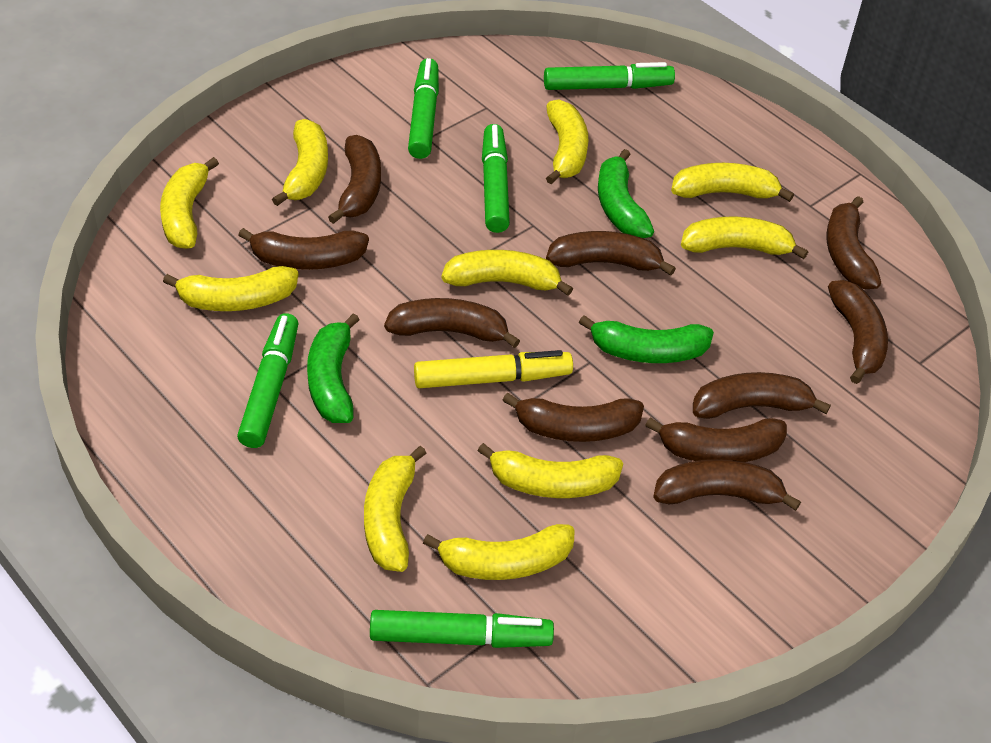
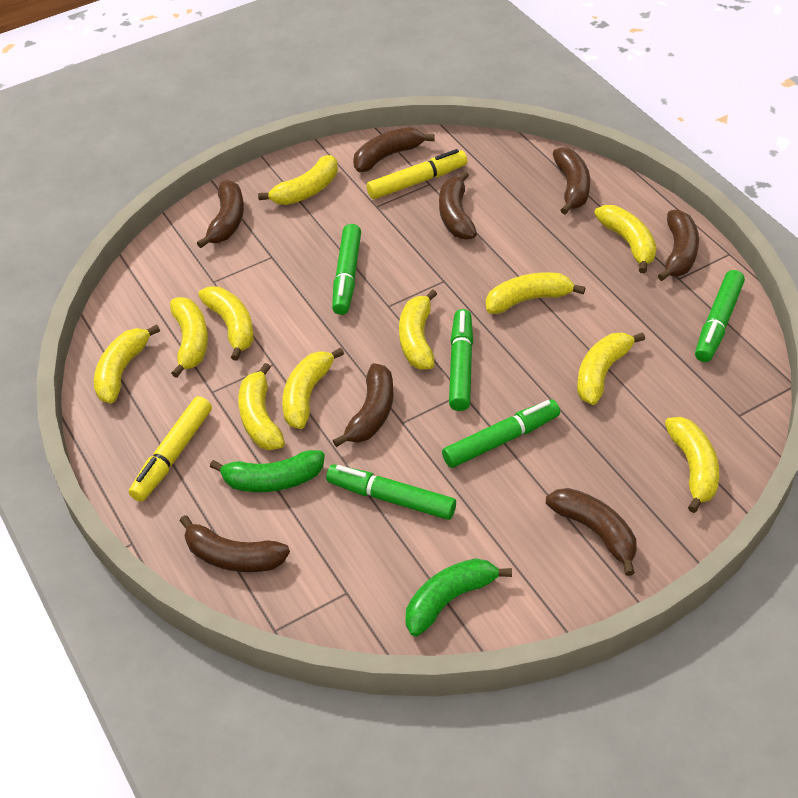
brown banana: [239,228,369,270] [328,135,381,224] [384,298,520,348] [502,393,644,442] [546,231,676,276] [645,418,787,462] [653,459,801,511] [693,372,831,419] [826,196,881,289] [828,280,888,384] = 10 -> [180,515,290,572] [197,180,244,248] [333,363,394,447] [353,127,435,172] [439,171,477,240] [546,488,637,576] [553,147,590,214] [658,210,699,281] = 8
green banana: [307,313,360,423] [579,315,714,363] [598,149,654,238] = 3 -> [210,450,325,492] [406,558,512,636] = 2
yellow banana: [160,157,219,249] [163,266,298,311] [272,119,328,206] [364,446,427,572] [423,524,575,580] [441,250,573,296] [477,443,623,498] [546,99,588,184] [671,163,794,202] [681,217,808,259] = 10 -> [94,324,160,403] [170,297,208,378] [198,286,254,361] [238,363,285,450] [258,155,338,205] [282,347,344,429] [399,289,437,370] [486,272,585,314] [577,332,645,405] [594,205,657,273] [665,417,719,513] = 11
yellow marker: [414,350,573,388] = 1 -> [129,396,212,502] [367,149,467,199] = 2

